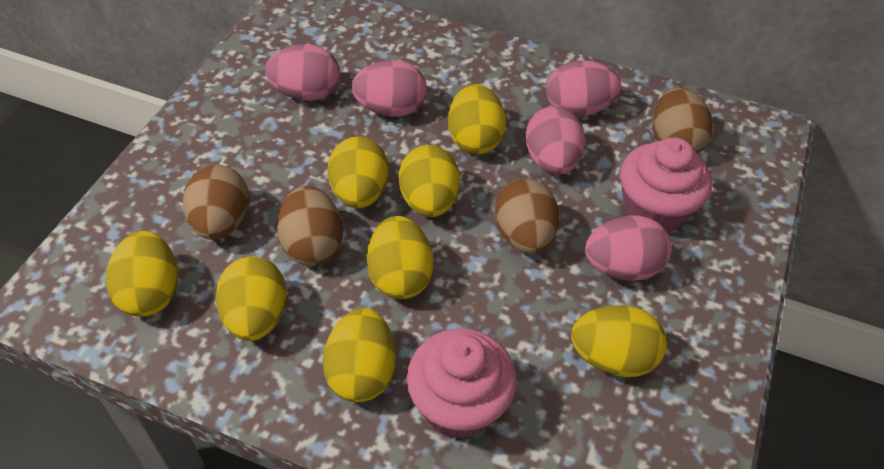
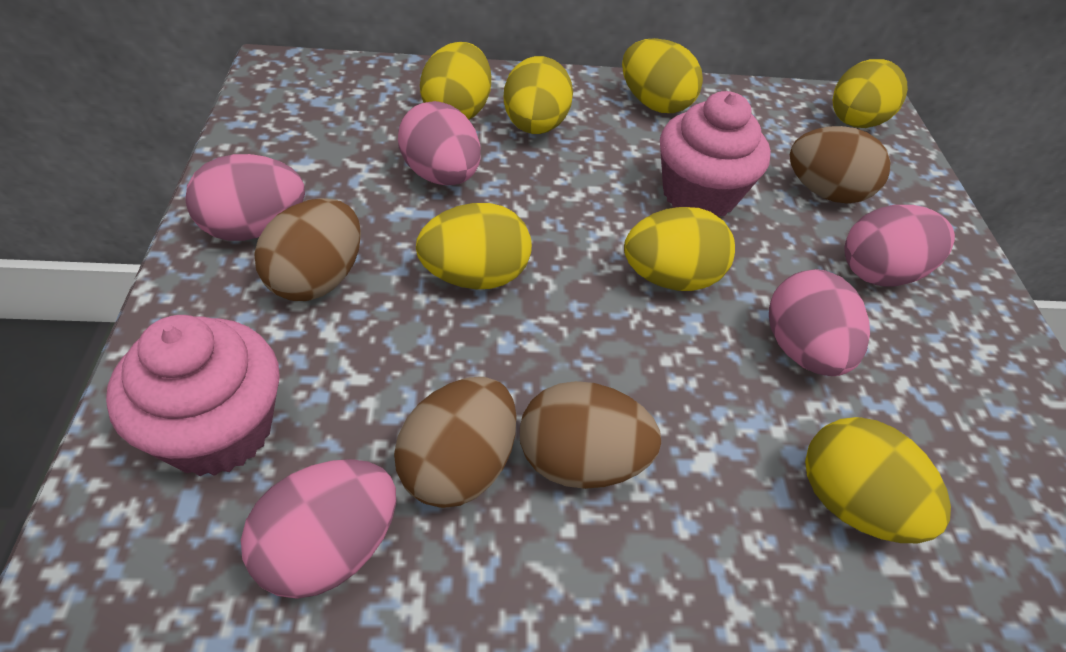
yellow egg: [106,231,178,317] [216,256,287,341] [322,308,396,402] [327,136,389,208] [367,216,434,299] [399,145,460,217] [448,84,506,155] [571,305,667,377] = 8 -> [416,203,532,289] [420,42,491,120] [504,56,573,134] [622,38,703,113] [624,207,735,291] [805,417,951,543] [833,59,908,128] = 7

